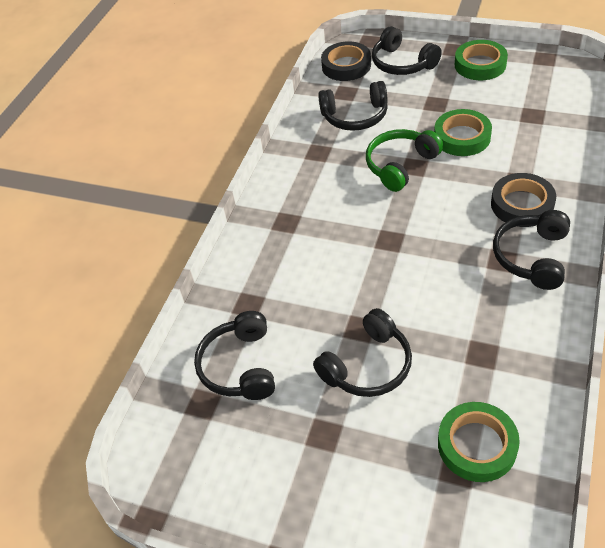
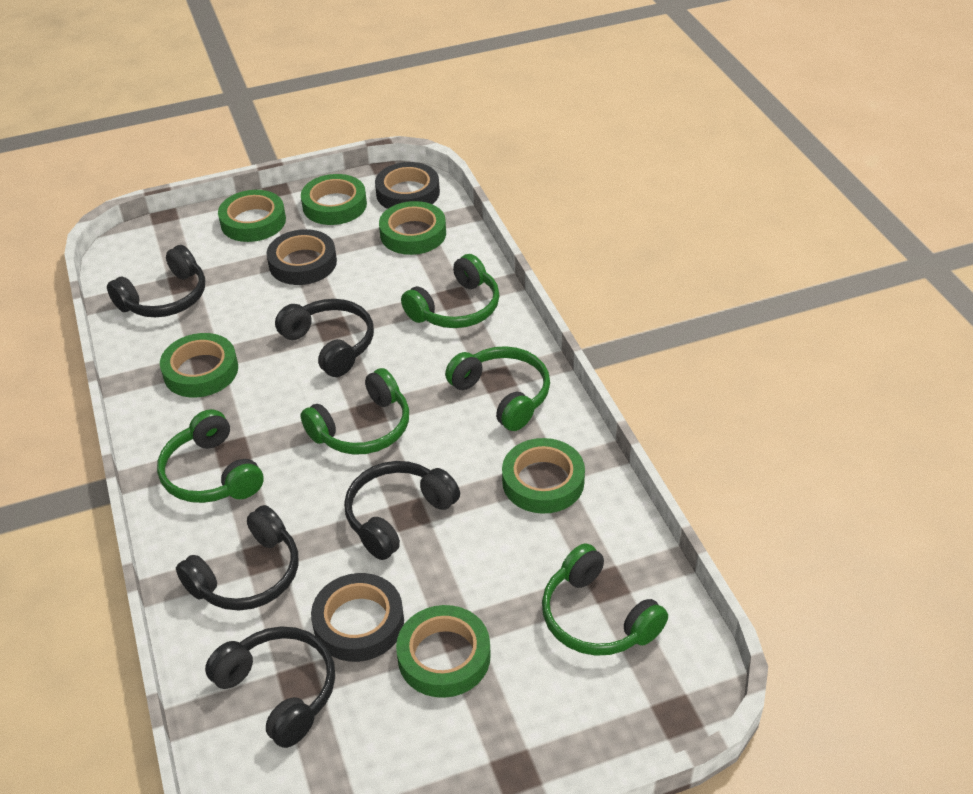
black tape: [321,41,371,81] [491,173,556,227] = 2 -> [266,229,337,285] [311,573,404,662] [375,162,440,209] = 3
green headphones: [366,129,443,192] = 1 -> [157,409,264,503] [300,368,409,455] [401,254,500,328] [445,346,550,431] [542,543,668,656] = 5
green tape: [434,109,492,156] [438,402,520,482] [455,40,508,80] = 3 -> [160,333,238,397] [218,190,286,242] [301,174,367,225] [379,201,446,255] [396,605,491,698] [502,438,585,514] = 6

